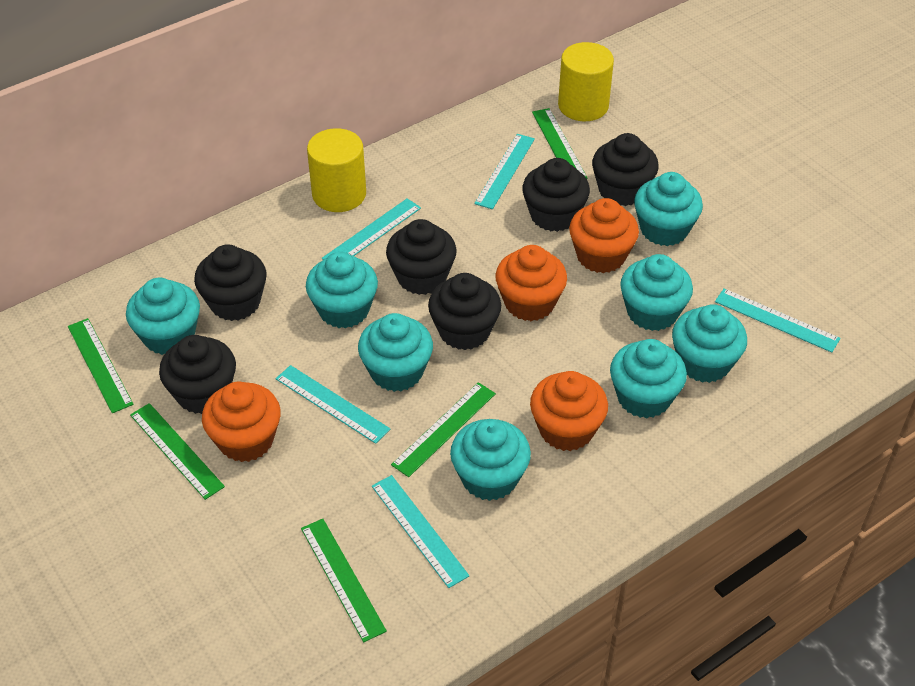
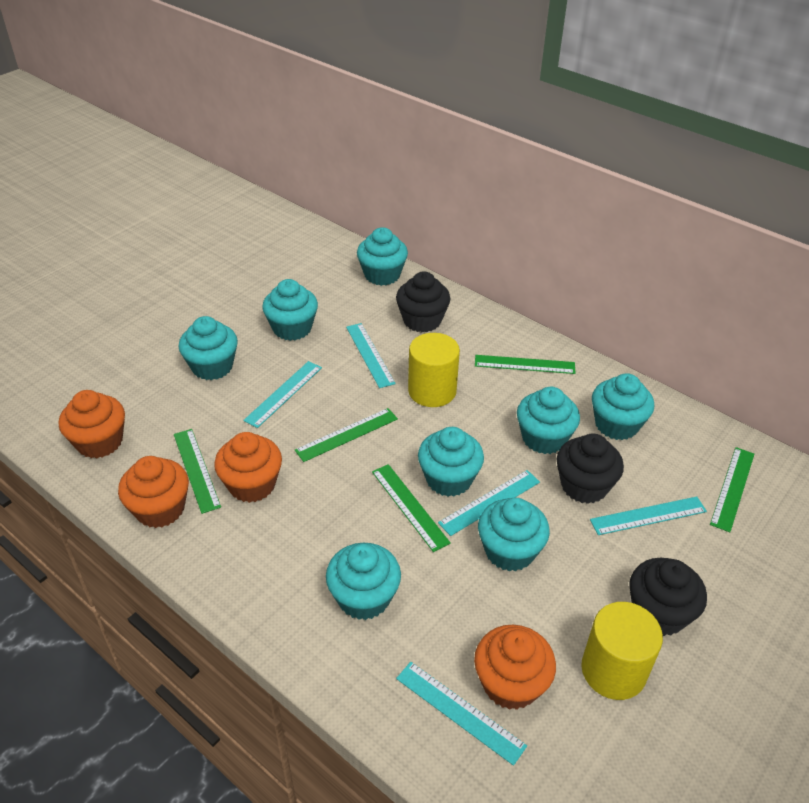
black cupcake: [159,335,236,414] [194,244,266,321] [386,219,457,295] [428,273,501,350] [522,158,590,232] [592,133,659,206] = 6 -> [396,272,450,332] [557,434,624,504] [629,558,707,636] = 3

